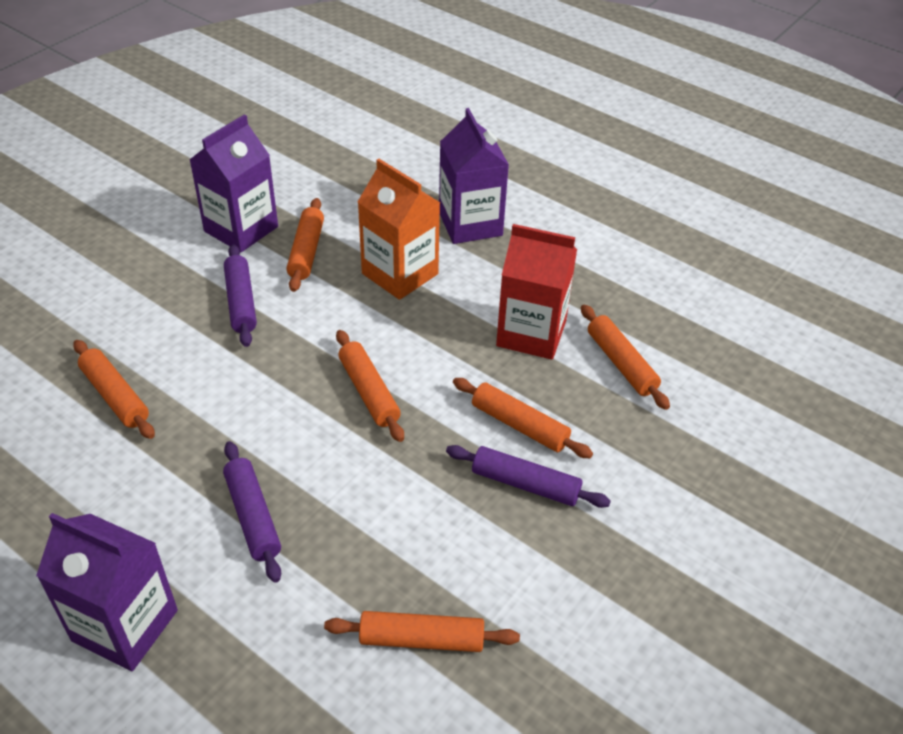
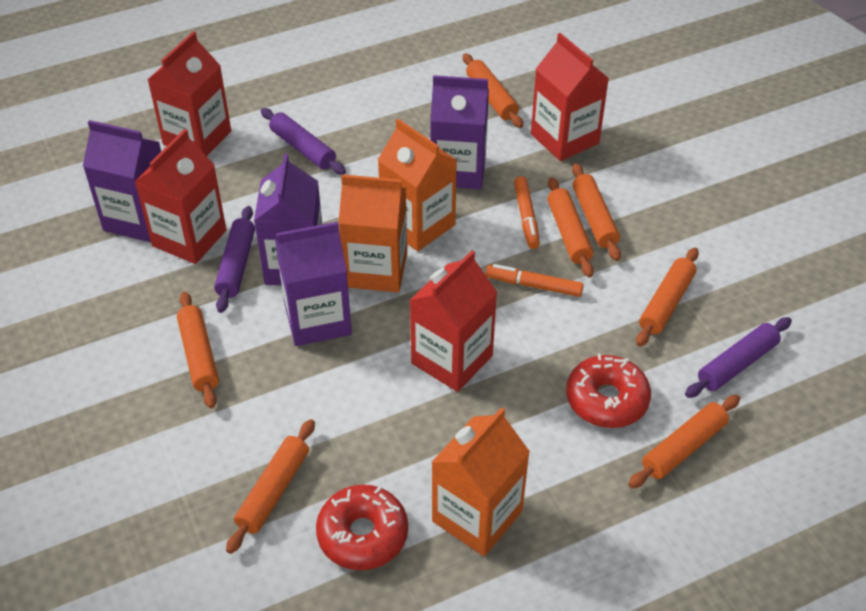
orange carton: [358,159,440,300] = 1 -> [338,174,407,293] [378,119,457,251] [431,407,530,557] = 3
orange marker: none = 0 -> [485,264,583,297] [514,176,540,249] = 2
orange rolling pin: [73,340,155,439] [286,198,324,292] [324,611,520,652] [336,330,404,442] [453,378,593,458] [581,305,670,410] = 6 -> [177,292,219,408] [226,419,315,554] [463,53,523,128] [548,177,594,277] [572,163,621,261] [628,395,740,488] [636,248,699,347] = 7
purple carton: [36,513,178,671] [190,114,278,253] [439,108,509,244] = 3 -> [83,120,161,242] [254,153,322,285] [275,222,352,346] [430,75,489,189] = 4
red carton: [496,224,577,360] = 1 -> [134,129,227,264] [147,31,231,156] [409,250,497,392] [531,33,609,161] = 4
red donut: none = 0 -> [316,485,408,570] [566,354,651,428] = 2

